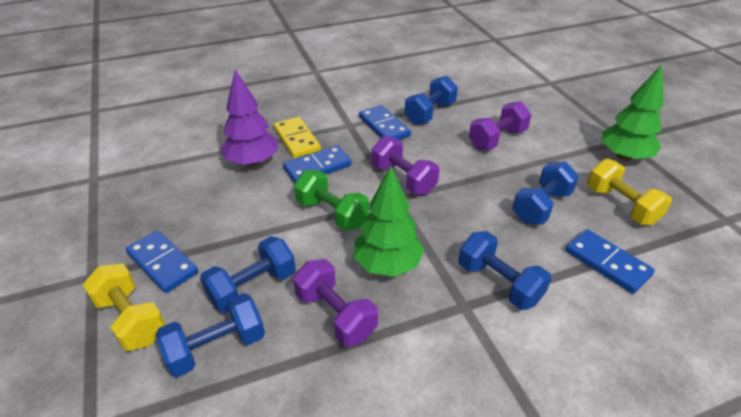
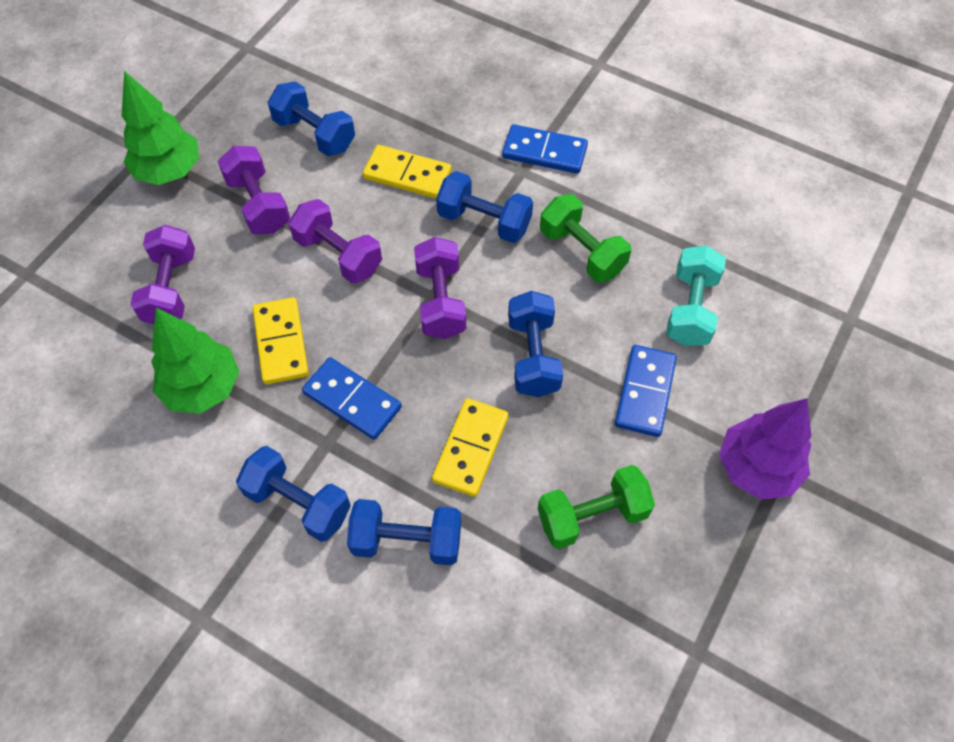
blue domino: [125,230,198,293] [283,145,352,183] [359,105,411,140] [566,229,655,294] = 4 -> [302,357,402,440] [502,124,588,174] [615,345,677,437] = 3
green dumbbell: [294,170,369,231] = 1 -> [538,465,655,549] [540,194,631,282] = 2
purple dumbbell: [293,259,378,347] [372,136,439,195] [469,102,531,150] = 3 -> [130,225,195,324] [218,146,290,234] [289,199,382,284] [414,237,466,339] = 4
turquoise dumbbell: none = 0 -> [666,245,726,346] = 1
yellow domino: [274,117,321,158] = 1 -> [253,297,309,384] [363,145,451,199] [432,398,509,497] = 3
yellow dumbbell: [83,263,166,351] [587,159,672,225] = 2 -> none = 0

